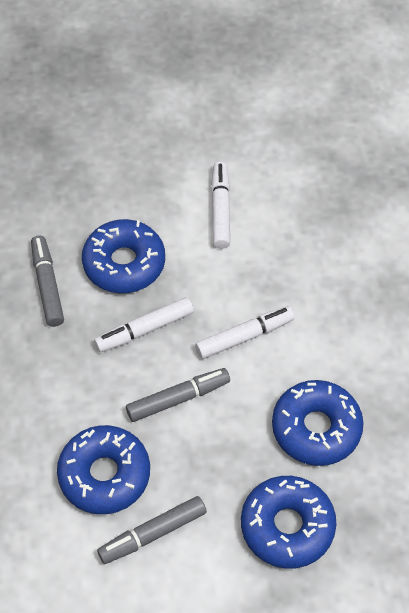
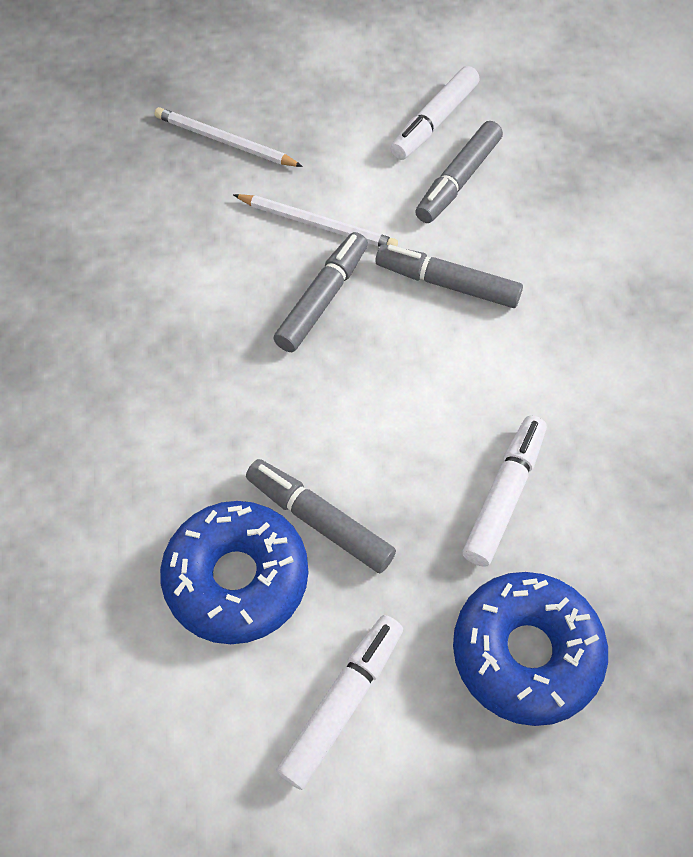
blue donut: [57,425,150,514] [82,219,165,293] [241,476,337,569] [272,380,364,466] = 4 -> [160,501,308,644] [453,572,608,726] = 2
grey marker: [31,235,64,327] [97,496,207,564] [126,368,230,422] = 3 -> [246,459,396,573] [273,232,368,352] [376,244,523,308] [415,121,503,223] = 4
white pencil: none = 0 -> [155,107,303,167] [233,194,398,247] = 2

